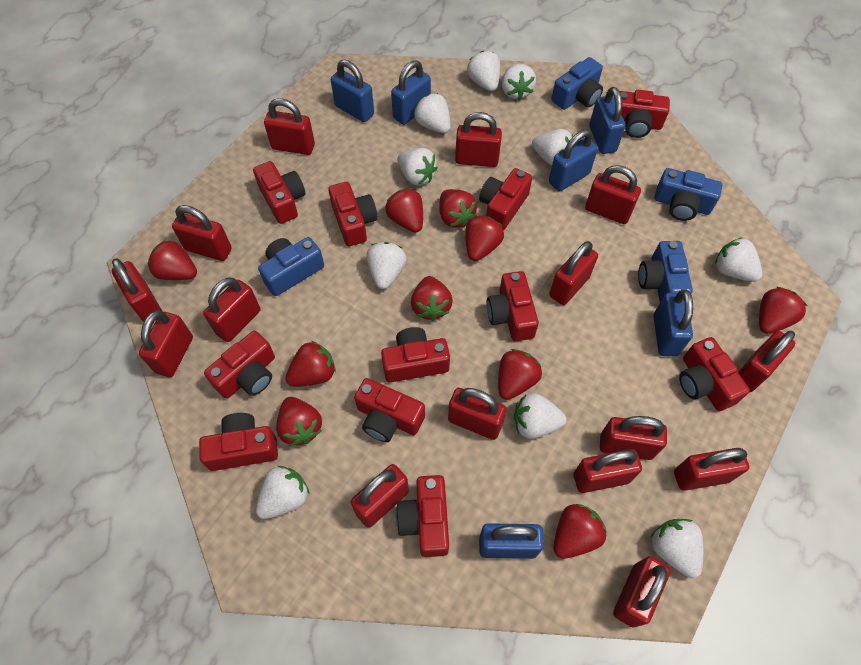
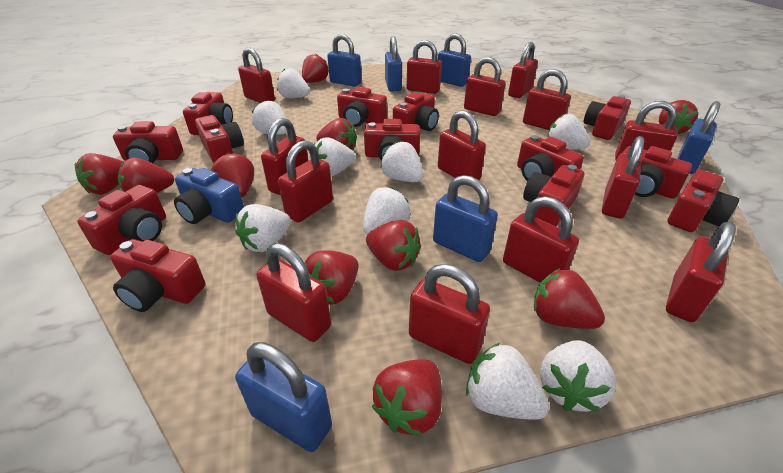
blue camera: [258,237,324,296] [551,57,603,110] [638,241,693,302] [655,168,722,221] = 4 -> [174,168,244,224] = 1
red camera: [199,413,278,471] [204,331,275,399] [253,161,306,224] [328,182,378,246] [354,378,425,442] [381,327,450,382] [396,475,449,557] [479,168,532,231] [486,271,539,341] [620,90,670,138] [679,337,750,411] = 11 -> [77,185,166,255] [110,239,205,312] [113,121,183,163] [183,92,233,135] [195,115,244,162] [337,87,387,127] [364,119,420,161] [393,92,439,131] [517,135,584,181] [523,165,584,226] [584,95,631,140] [622,146,692,199] [667,170,739,232] = 13
red padlock: [111,258,162,322] [139,310,193,377] [172,205,232,261] [203,277,260,342] [264,99,315,155] [350,464,409,528] [448,388,507,440] [455,112,502,167] [549,241,598,305] [574,449,642,493] [585,165,641,224] [600,416,667,460] [613,556,671,628] [674,448,749,491] [738,331,795,392] = 15 -> [238,48,275,103] [256,243,331,342] [261,118,308,195] [278,140,333,223] [407,40,442,94] [409,264,490,364] [438,110,486,180] [464,57,506,116] [503,196,579,283] [508,42,538,98] [523,69,571,130] [602,136,644,218] [615,101,678,160] [666,222,736,322] = 14
white strawberry: [256,466,309,519] [366,242,407,289] [397,148,438,186] [414,93,451,133] [467,51,500,91] [502,64,536,100] [514,393,567,439] [532,129,573,166] [651,519,703,578] [715,237,762,282] = 10 -> [235,204,291,252] [252,100,287,135] [277,69,310,98] [314,137,356,177] [363,187,411,235] [381,141,424,182] [466,343,549,420] [540,340,616,412] [548,114,591,150] = 9

